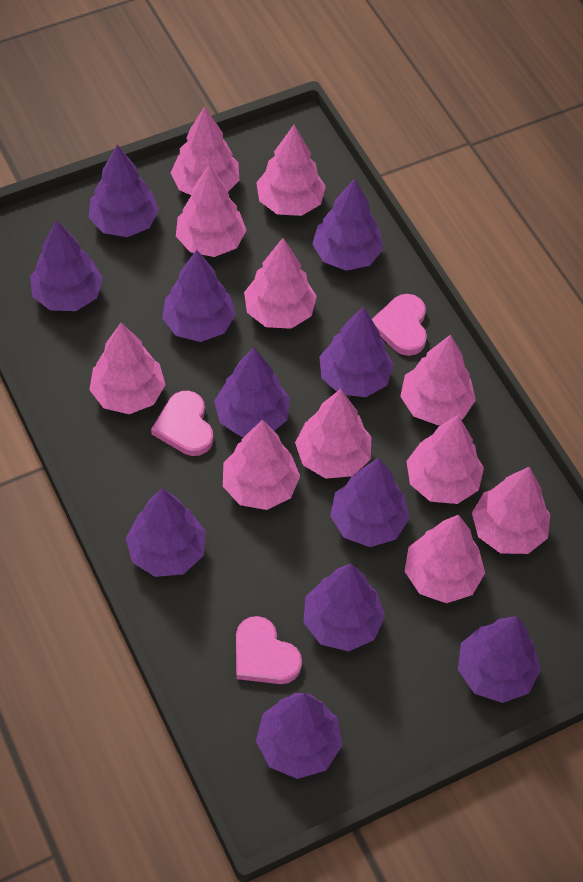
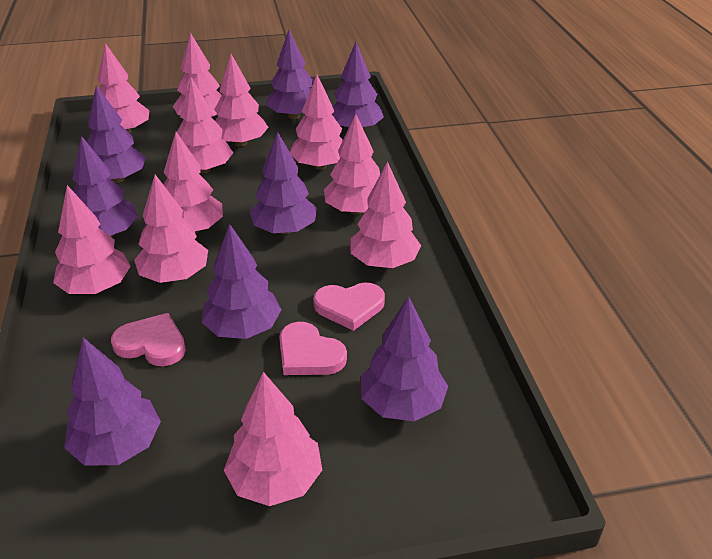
purple tree: [30,220,103,311] [88,145,159,237] [126,488,206,577] [162,250,236,342] [214,347,290,437] [256,693,342,779] [303,564,385,651] [312,179,383,271] [319,307,394,397] [330,457,409,547] [458,616,541,703] = 11 -> [64,337,161,466] [72,136,138,237] [87,86,146,183] [201,224,282,339] [250,132,317,234] [266,30,313,119] [332,42,384,127] [361,297,448,421] = 8

